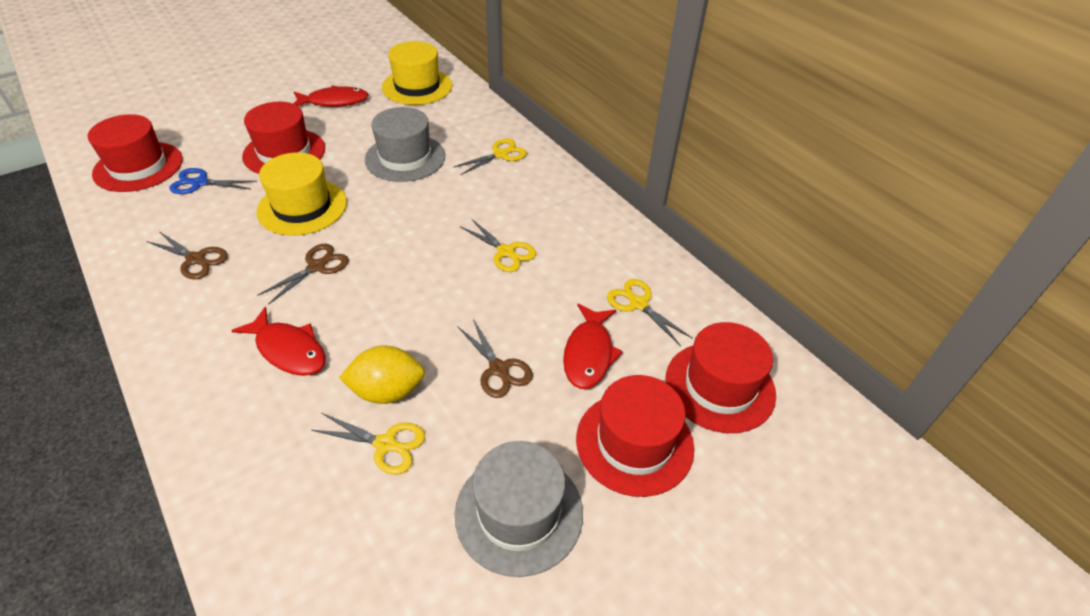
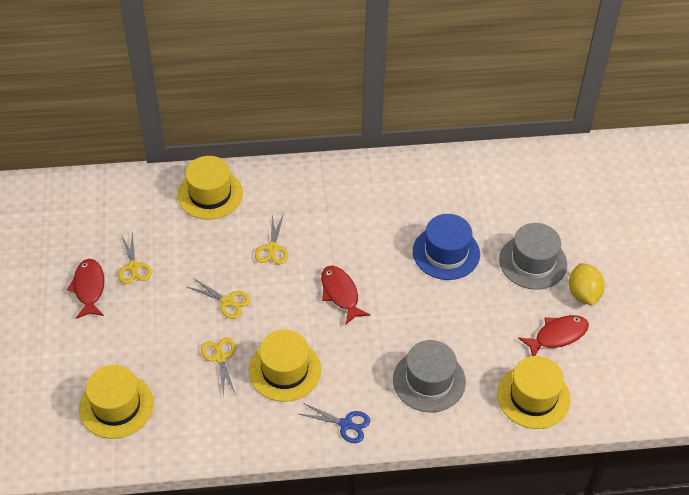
blue hat: none = 0 -> [413,214,480,280] = 1
brown scissors: [146,231,228,279] [257,244,349,305] [457,319,533,398] = 3 -> none = 0
red hat: [88,114,182,192] [242,102,325,174] [576,375,694,497] [665,322,776,433] = 4 -> none = 0
yellow hat: [256,153,347,236] [382,41,452,105] = 2 -> [79,365,154,439] [177,156,243,220] [249,330,321,402] [497,356,571,429] = 4

